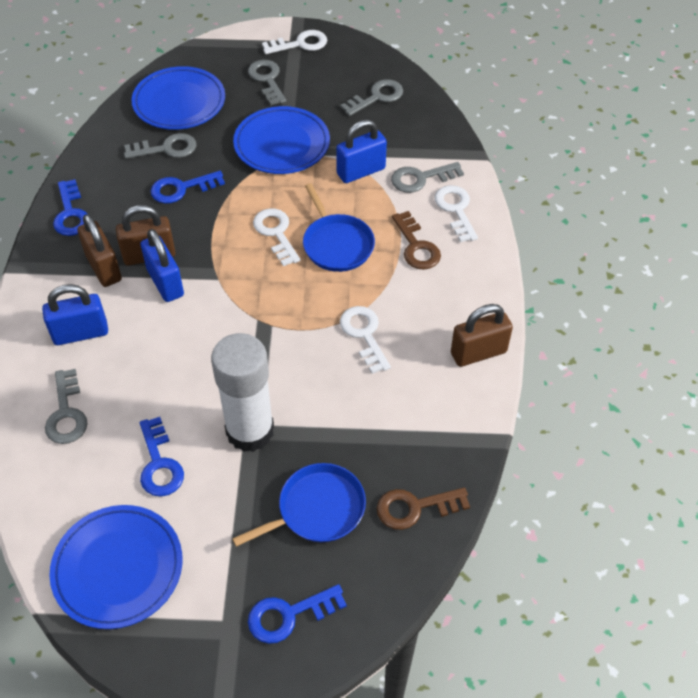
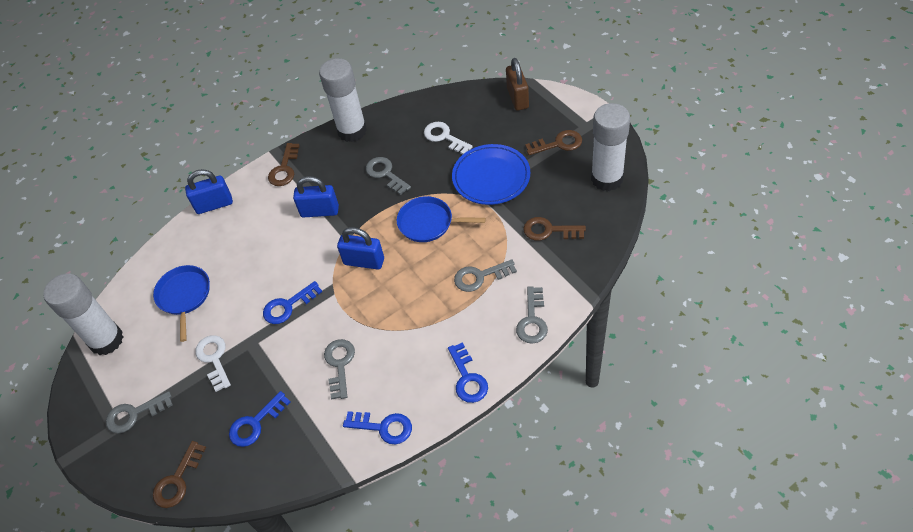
blue plate: [49,505,183,629] [131,66,225,130] [233,106,330,174] = 3 -> [452,144,530,205] = 1
brown key: [377,487,470,530] [392,211,441,270] = 2 -> [153,441,206,508] [268,143,300,186] [523,217,586,241] [525,130,582,155] = 4
brown padlock: [77,214,122,287] [116,205,176,266] [451,304,513,367] = 3 -> [506,58,529,111] = 1
white glue stick: [211,333,274,452] = 1 -> [43,274,123,356] [319,58,367,142] [591,103,630,191] = 3
white key: [253,208,301,266] [262,30,327,54] [340,306,391,374] [434,185,478,242] = 4 -> [195,335,231,392] [424,122,473,154] = 2

